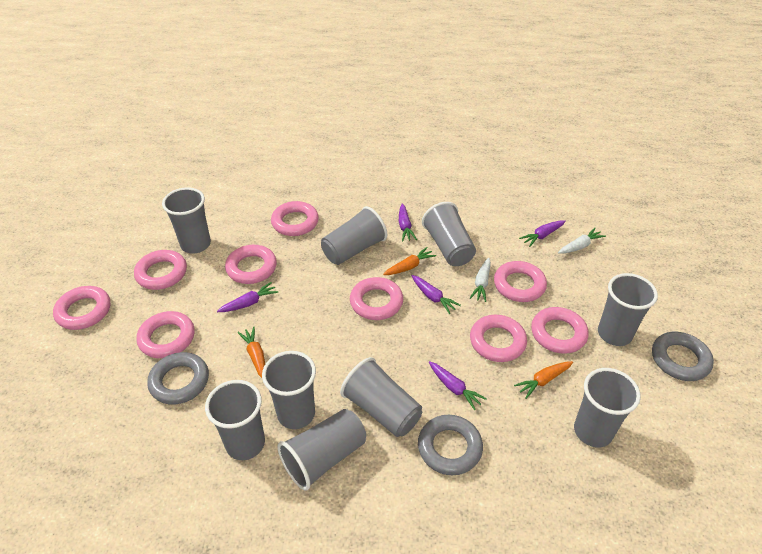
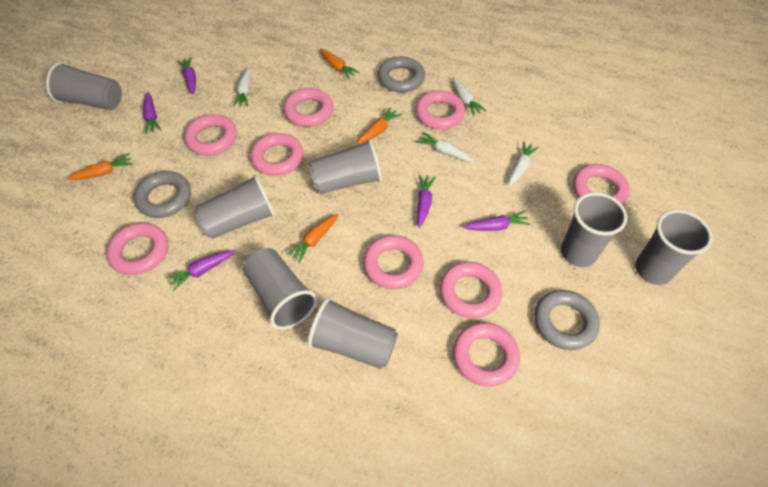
grey cup: [162,187,211,253] [205,380,265,460] [262,351,316,429] [277,409,366,491] [321,206,387,265] [340,357,422,437] [422,202,476,266] [574,368,641,448] [598,273,658,346] = 9 -> [46,62,122,110] [194,174,275,239] [243,248,317,330] [308,139,382,194] [308,297,398,369] [561,192,627,267] [635,210,713,285] = 7
orange carrot: [237,327,265,378] [383,247,436,275] [514,361,573,399] = 3 -> [67,153,133,180] [286,214,339,263] [320,48,360,79] [357,107,402,144] = 4
white carrot: [470,258,491,302] [558,228,606,254] = 2 -> [233,68,251,107] [416,132,474,162] [452,77,486,116] [509,141,539,187] = 4

